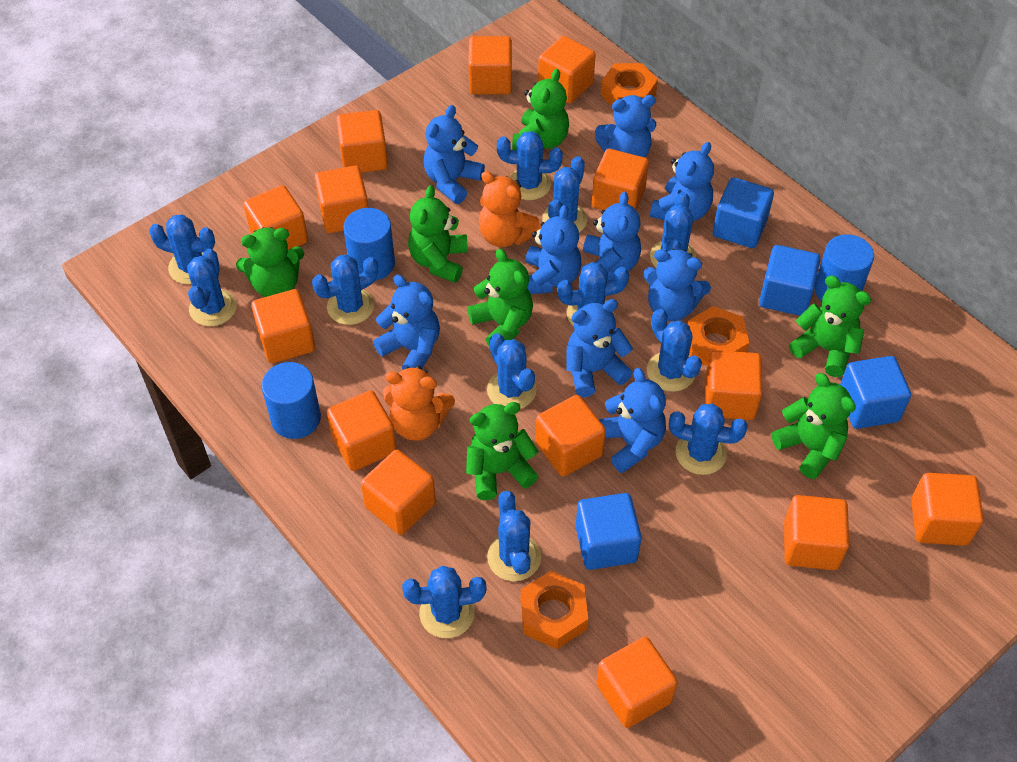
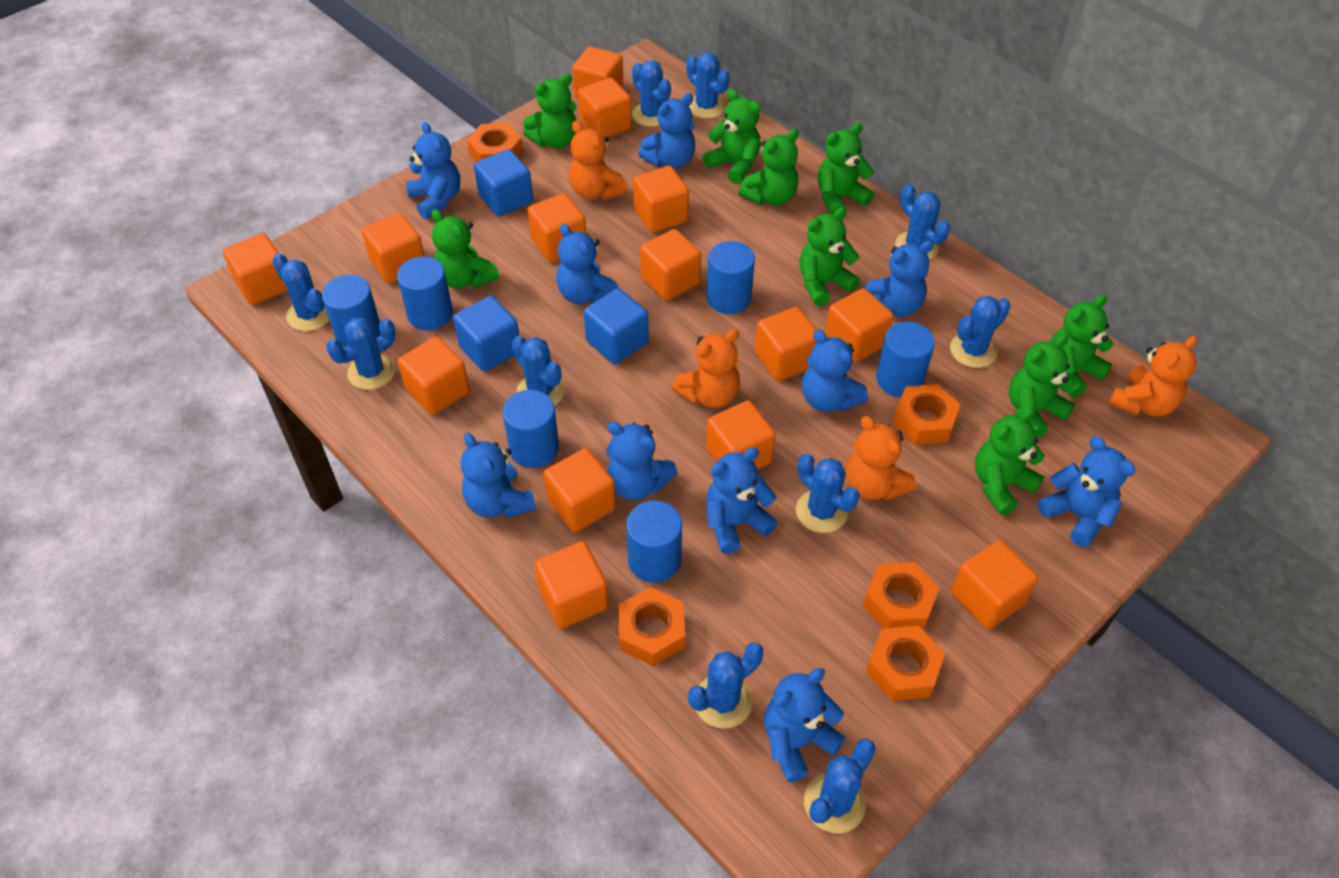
blue cactus: [149,214,215,285] [187,249,237,326] [312,254,378,325] [402,566,486,638] [487,333,537,409] [487,491,541,581] [497,131,563,200] [542,156,587,232] [557,262,629,326] [647,309,702,392] [650,192,696,267] [669,403,748,475] = 12 -> [272,253,330,331] [326,317,396,390] [512,336,565,406] [632,60,671,127] [686,53,730,119] [688,642,763,729] [796,454,860,533] [804,738,876,834] [895,184,950,259] [950,296,1011,368] = 10
blue cube: [576,493,642,570] [713,177,774,248] [759,245,820,316] [840,356,911,429] = 4 -> [453,296,519,372] [474,149,533,217] [584,288,649,364] = 3
blue cylinder: [262,362,321,439] [343,208,395,281] [814,234,874,301] = 3 -> [322,275,380,347] [397,257,453,330] [503,390,559,468] [626,501,682,583] [707,241,755,314] [876,321,935,397] = 6
blue teddy bear: [373,275,440,370] [423,105,485,204] [525,205,581,294] [566,299,633,398] [583,191,641,280] [595,95,657,157] [599,368,666,473] [643,249,711,321] [650,142,714,221] = 9 -> [406,122,460,219] [461,432,536,519] [556,223,619,305] [606,422,678,500] [638,93,695,169] [706,447,778,554] [764,668,846,783] [802,330,868,412] [864,240,933,317] [1038,437,1136,547] = 10
green teddy bear: [236,227,304,297] [408,185,468,283] [466,402,538,500] [467,249,533,347] [512,69,569,150] [772,373,856,479] [789,276,871,377] = 7 -> [432,209,499,289] [523,74,576,149] [703,89,761,184] [738,129,799,206] [799,207,860,306] [818,123,874,215] [975,408,1045,515] [1009,334,1076,438] [1050,295,1114,398] = 9
orange nut: [521,571,588,649] [601,63,658,107] [688,306,749,366] = 3 -> [467,123,523,162] [619,587,685,666] [863,562,939,630] [866,625,945,701] [893,384,961,445] = 5
orange teddy bear: [383,365,455,441] [479,171,541,247] = 2 -> [569,121,628,200] [672,329,740,408] [846,416,916,501] [1108,335,1198,417] = 4

